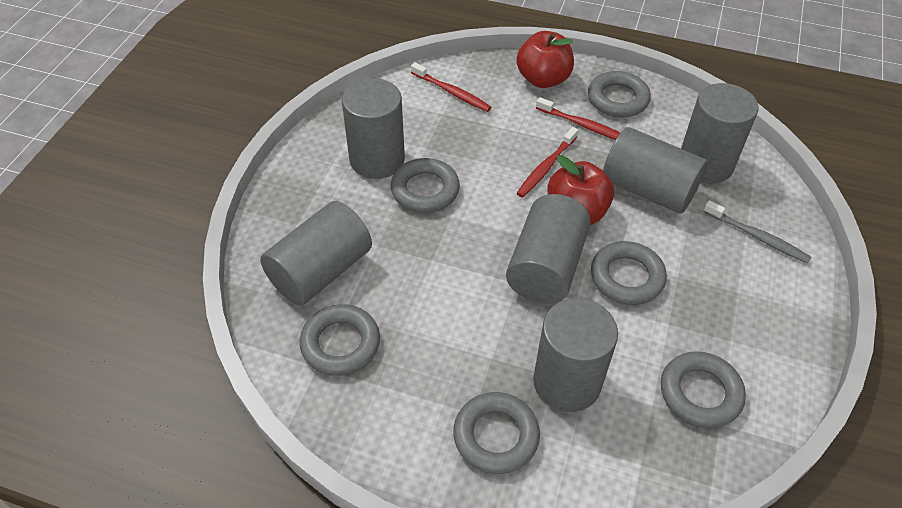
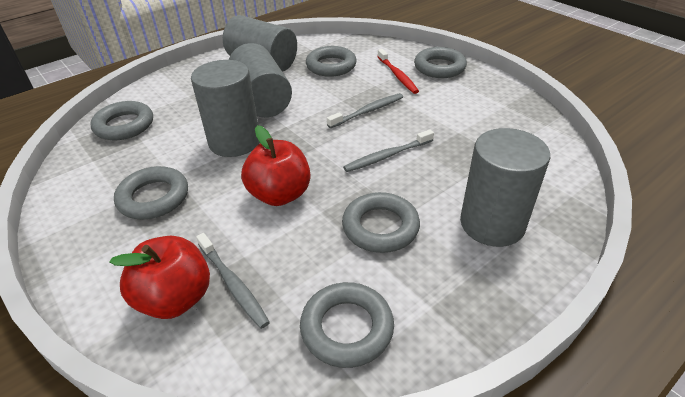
grey cylinder: [260,201,372,306] [342,78,405,179] [506,194,591,304] [533,298,618,412] [603,127,708,214] [681,83,758,183] = 6 -> [191,60,259,157] [223,15,297,72] [229,43,292,118] [460,128,550,247] = 4
grey toothbrush: [703,200,812,264] = 1 -> [196,233,270,329] [327,93,403,128] [343,129,434,172] = 3
red toothbrush: [411,62,491,112] [517,127,578,198] [536,97,620,140] = 3 -> [377,49,419,94] = 1

